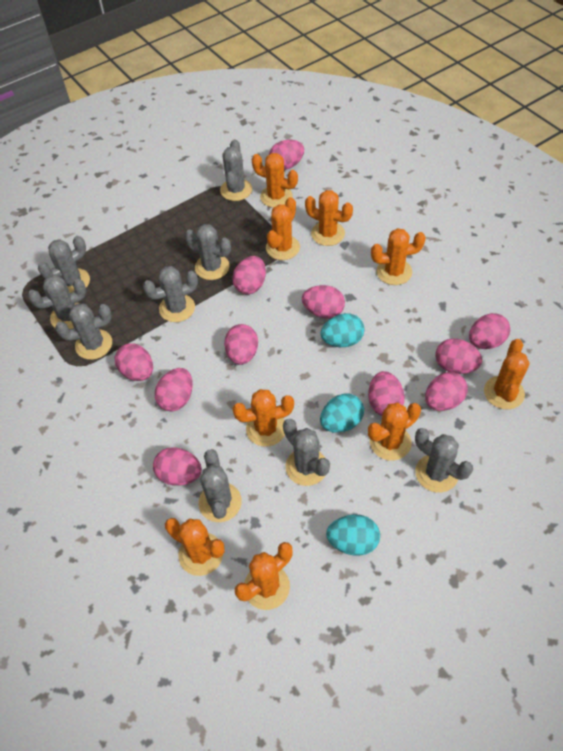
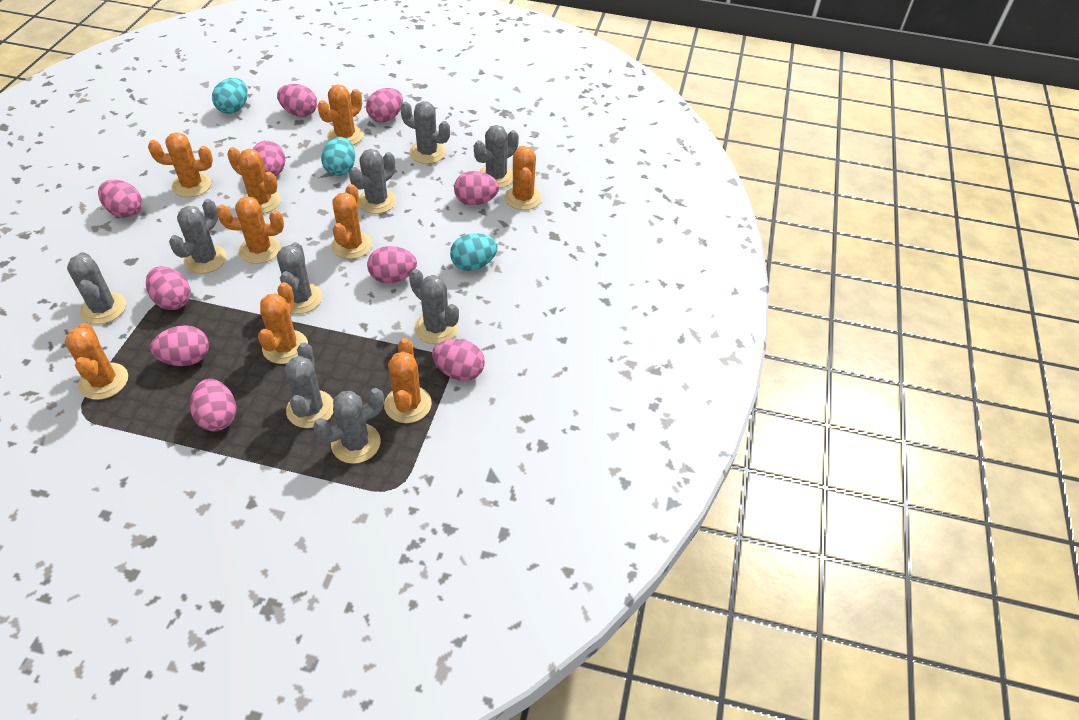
pink egg: [115,343,153,381] [153,447,202,486] [155,368,193,411] [224,324,258,365] [232,256,266,294] [269,140,304,170] [302,285,345,318] [368,371,405,416] [425,372,468,411] [435,338,482,374] [469,313,510,349] = 11 -> [98,180,142,218] [146,266,190,310] [150,325,209,366] [190,379,236,432] [253,141,285,176] [277,84,317,117] [366,88,403,122] [367,246,417,283] [432,339,485,381] [454,171,499,205] = 10

